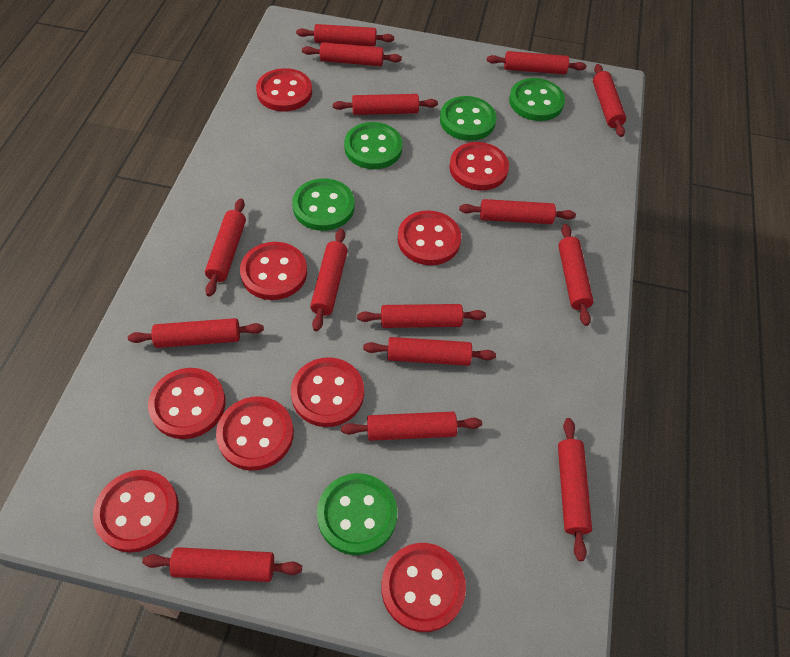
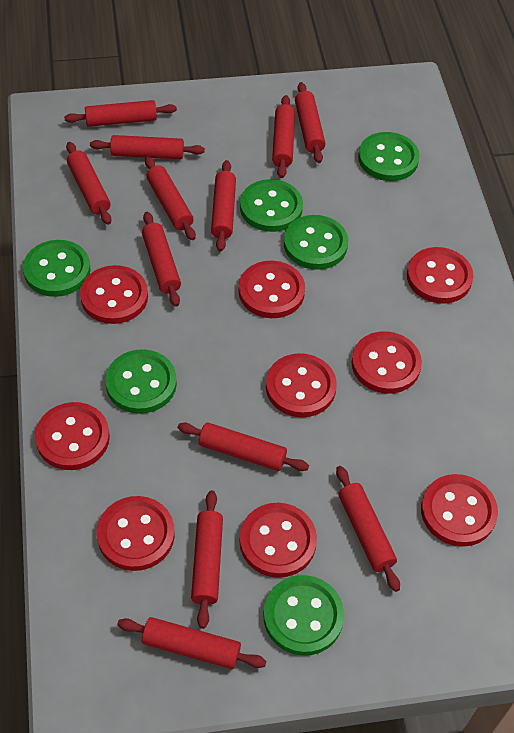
green button: [292,178,355,231] [317,473,397,555] [344,122,403,169] [440,96,496,141] [509,78,565,121] = 5 -> [23,240,91,297] [105,349,177,414] [240,179,303,232] [263,575,344,656] [284,215,348,270] [358,132,420,181] = 6
red rolling pin: [128,318,264,348] [142,547,302,582] [205,198,246,297] [296,24,394,46] [302,42,402,66] [310,229,348,331] [333,94,438,115] [341,412,482,441] [357,304,486,328] [363,337,496,366] [459,199,576,224] [487,51,586,75] [558,224,594,326] [558,418,592,561] [593,64,626,137] = 15 -> [64,100,177,127] [66,142,111,225] [90,135,205,159] [117,617,266,669] [142,212,181,307] [145,157,196,240] [178,422,309,471] [191,490,223,629] [211,160,236,252] [272,95,295,178] [295,82,326,163] [336,466,400,592] = 12

